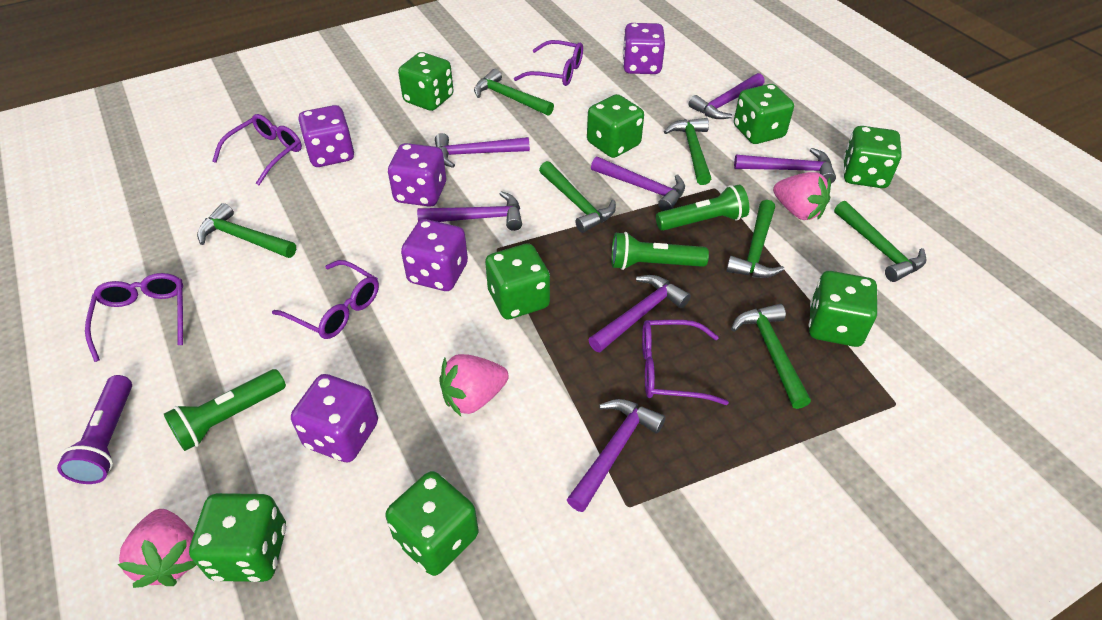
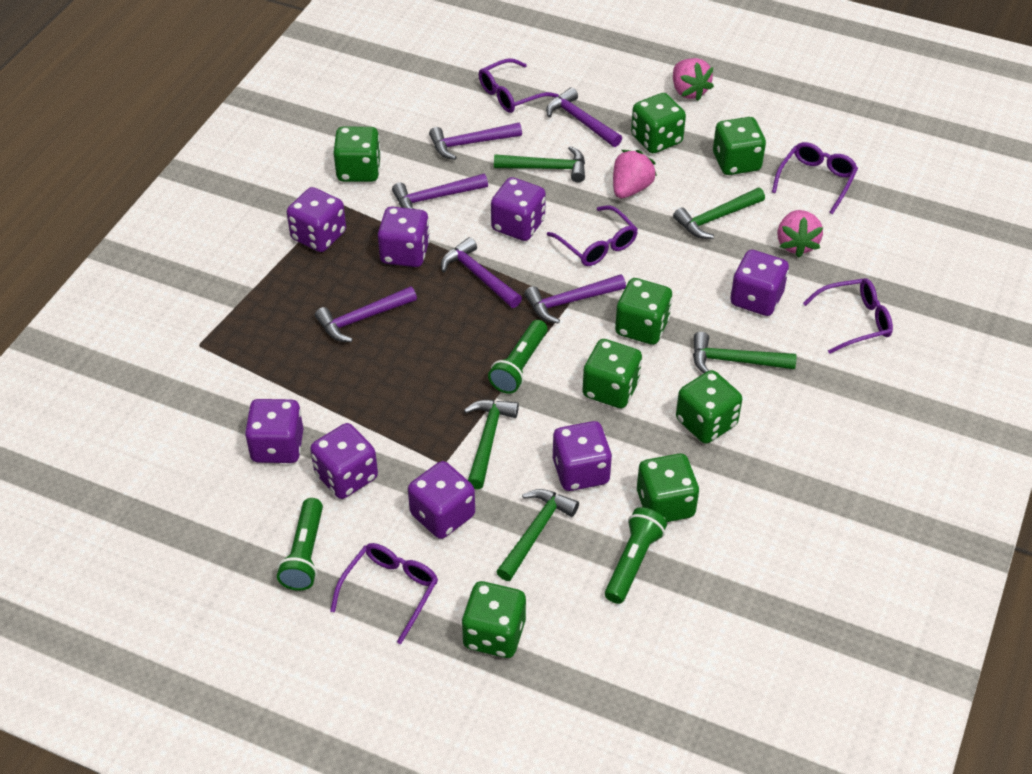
green hammer: [197,203,296,258] [474,69,554,116] [539,161,616,233] [664,118,711,185] [726,200,784,278] [731,304,811,409] [834,201,927,282] = 7 -> [464,400,519,489] [494,146,585,183] [496,489,579,581] [673,188,765,239] [693,332,797,373] = 5
purple dice: [291,374,378,462] [298,105,354,167] [388,143,446,207] [401,219,468,291] [622,23,665,74] = 5 -> [245,399,303,463] [287,187,346,252] [310,423,378,499] [378,207,430,267] [408,461,475,539] [491,177,546,241] [553,421,612,491] [730,250,789,316] = 8
purple flashlight: [57,375,132,484] = 1 -> none = 0
purple hammer: [417,191,522,231] [435,133,530,168] [567,399,666,512] [589,275,691,352] [591,157,685,211] [689,73,765,119] [734,148,836,183] = 7 -> [315,286,417,342] [392,174,488,209] [429,123,522,160] [441,237,522,308] [524,274,626,324] [546,87,622,147] = 6

